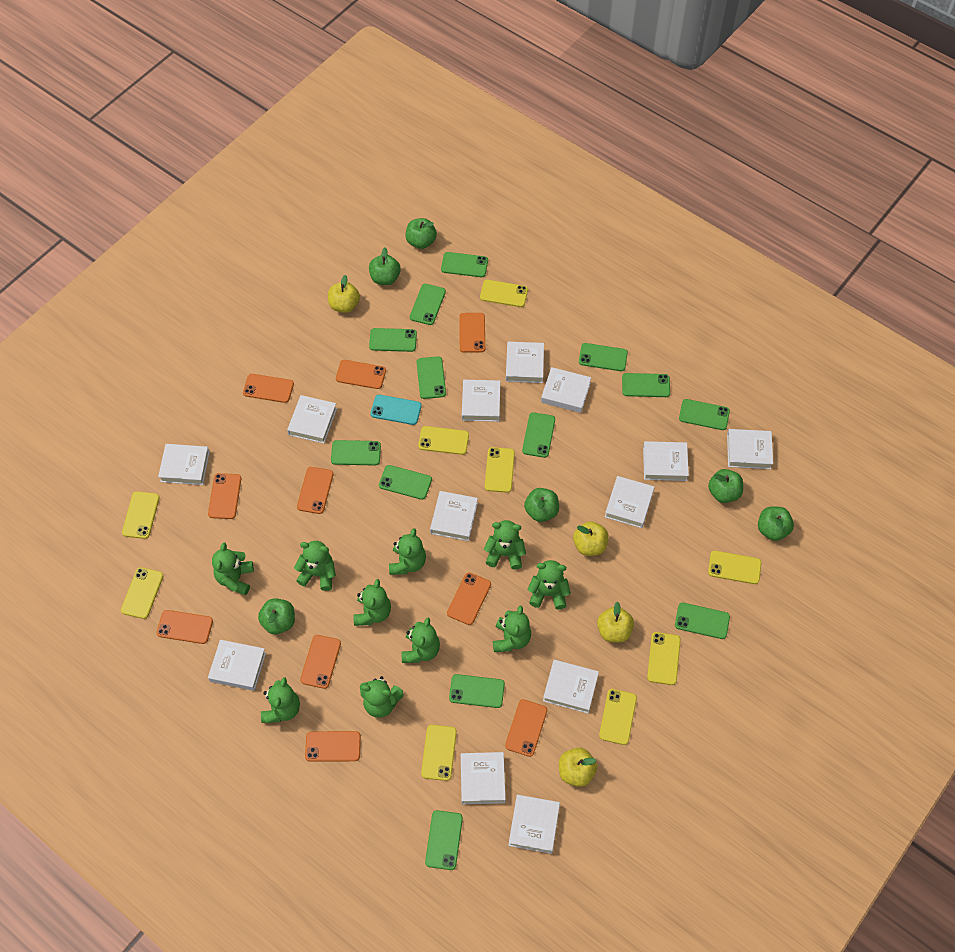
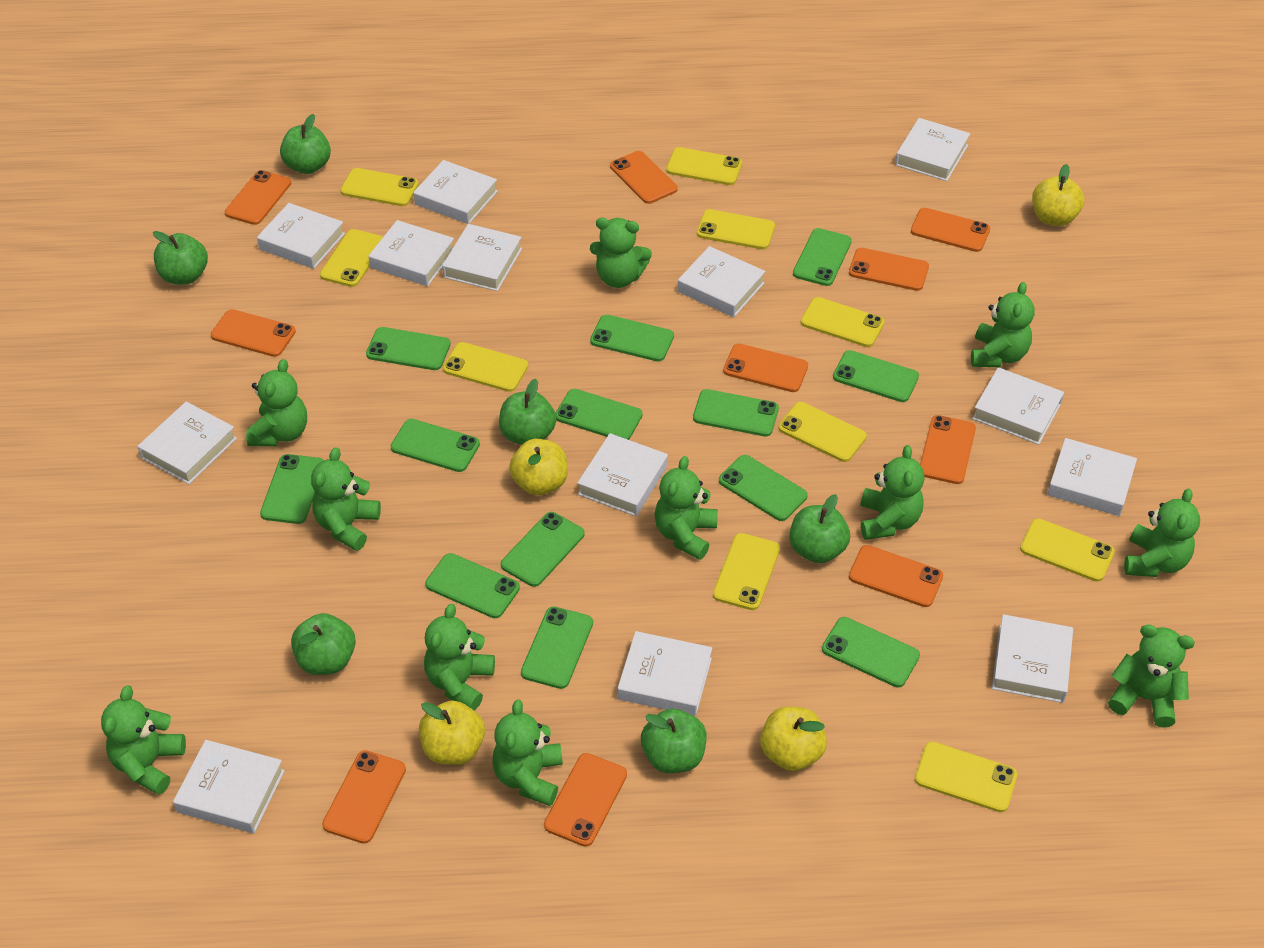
green teddy bear: [212,542,254,595] [261,677,300,724] [294,541,336,591] [353,579,391,626] [360,676,404,718] [389,528,426,575] [401,617,440,663] [484,520,526,570] [493,606,531,652] [528,560,571,610] = 10 -> [101,686,186,795] [246,359,307,446] [311,447,381,551] [424,604,495,711] [492,699,563,806] [590,218,652,288] [654,456,718,560] [860,445,924,540] [971,282,1034,367] [1108,625,1195,728] [1124,488,1200,577] = 11
turquoise phone: [370,395,422,425] = 1 -> none = 0
yellow phone: [121,567,163,619] [122,491,160,539] [418,426,469,455] [421,725,457,781] [480,280,528,307] [485,447,515,493] [599,689,637,745] [647,632,681,685] [708,551,762,584] = 9 -> [320,229,383,287] [340,168,419,206] [443,342,528,392] [666,147,742,185] [697,209,775,249] [713,533,780,610] [778,402,867,462] [801,297,884,347] [915,742,1017,812] [1020,518,1115,582] = 10

